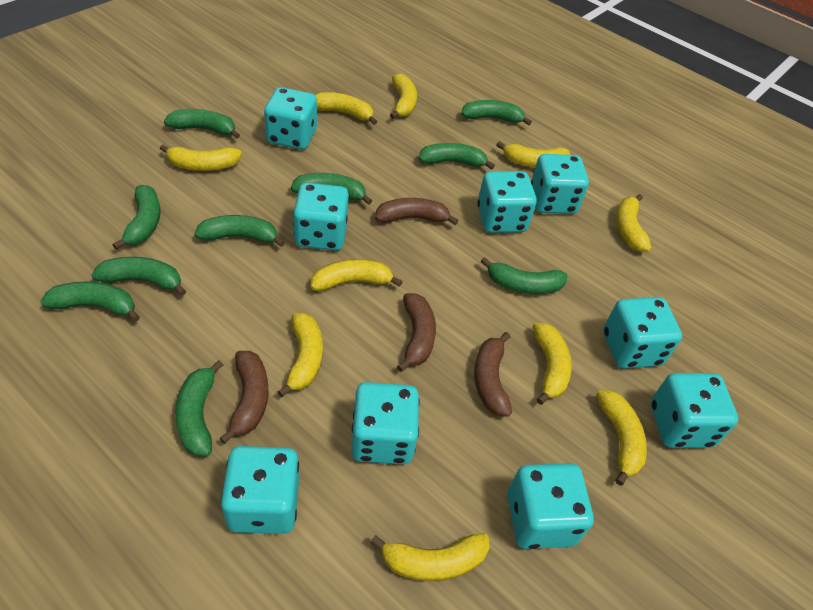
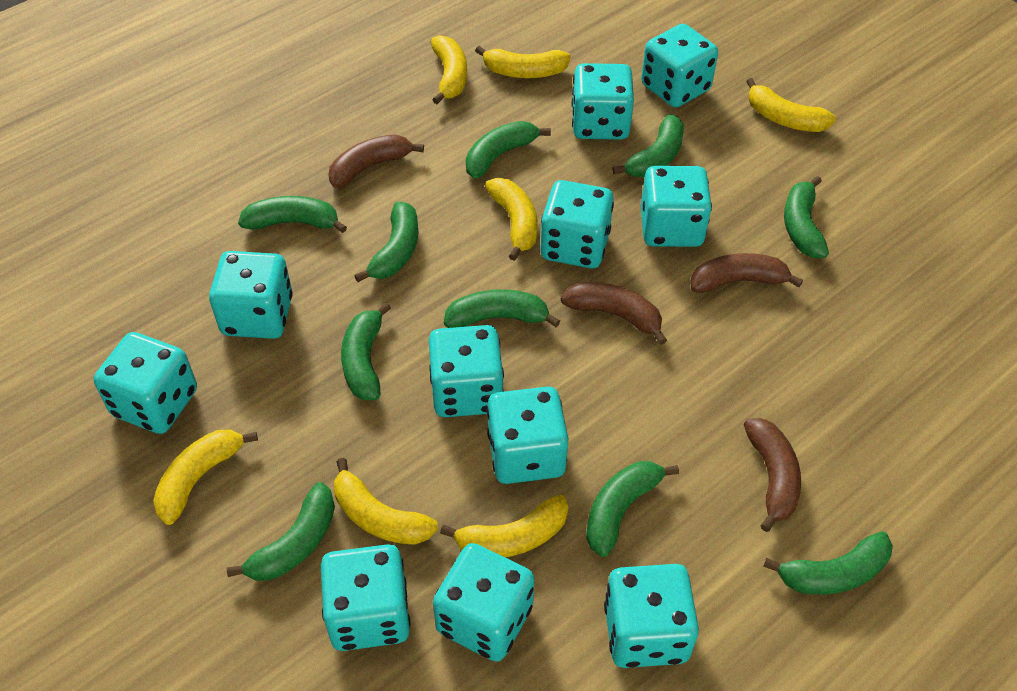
turquoise dice: [221,446,299,534] [264,87,317,150] [293,183,349,251] [351,382,419,464] [477,171,537,233] [507,463,594,549] [531,154,589,214] [603,297,682,369] [651,373,738,448] = 9 -> [94,332,197,434] [209,251,293,339] [321,544,410,651] [429,325,504,417] [433,543,535,662] [487,387,568,484] [541,180,614,268] [571,63,634,140] [604,564,699,668] [641,24,718,108] [641,166,712,247] = 11
yellow banana: [160,144,242,171] [278,313,323,397] [311,259,403,291] [315,92,377,125] [370,533,490,581] [390,73,417,119] [497,141,570,167] [533,323,572,405] [596,390,647,486] [616,194,651,252] = 10 -> [153,430,258,525] [334,458,438,545] [431,35,467,104] [440,494,568,557] [475,46,571,78] [485,178,537,261] [746,78,836,132] = 7

